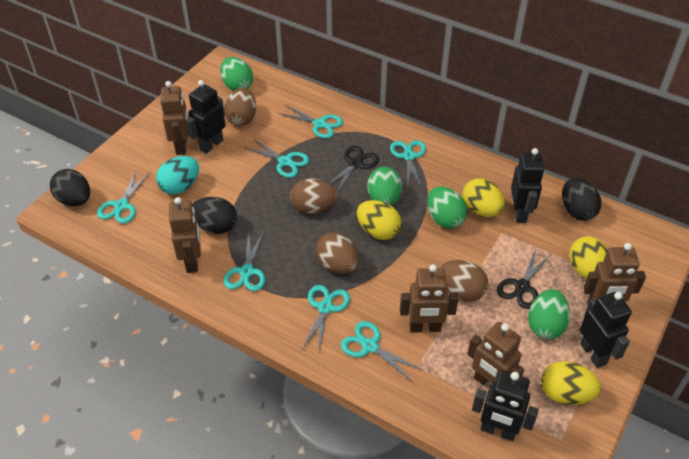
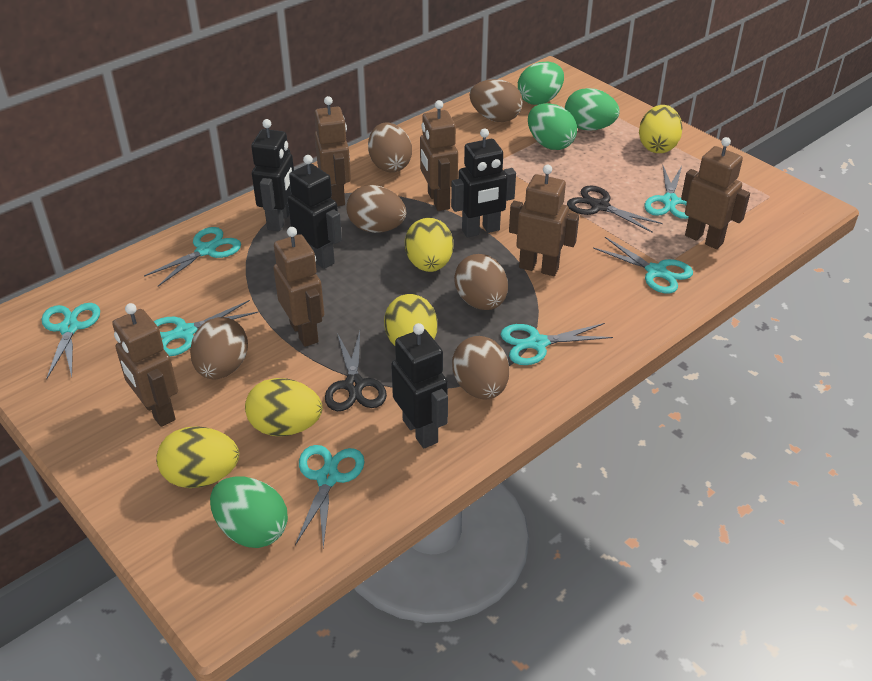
black egg: [50,169,90,206] [192,197,237,234] [562,178,601,221] = 3 -> none = 0
brown egg: [224,88,256,126] [290,178,337,214] [316,232,359,274] [440,260,488,301] = 4 -> [190,317,248,379] [347,185,406,233] [368,123,412,172] [452,336,509,400] [454,254,508,310] [470,79,523,122] = 6
brown robot: [160,81,188,155] [169,197,201,273] [400,264,459,332] [467,322,524,385] [583,243,646,304] = 5 -> [112,303,178,427] [273,227,324,347] [315,96,351,206] [420,100,458,211] [509,165,579,276] [681,137,750,249] = 6
turquoise egg: [156,156,199,194] = 1 -> none = 0
yellow egg: [357,200,401,240] [462,178,505,217] [542,361,601,405] [569,236,607,279] = 4 -> [156,426,239,488] [245,378,322,436] [384,294,438,346] [405,218,453,272] [639,105,683,153] = 5

